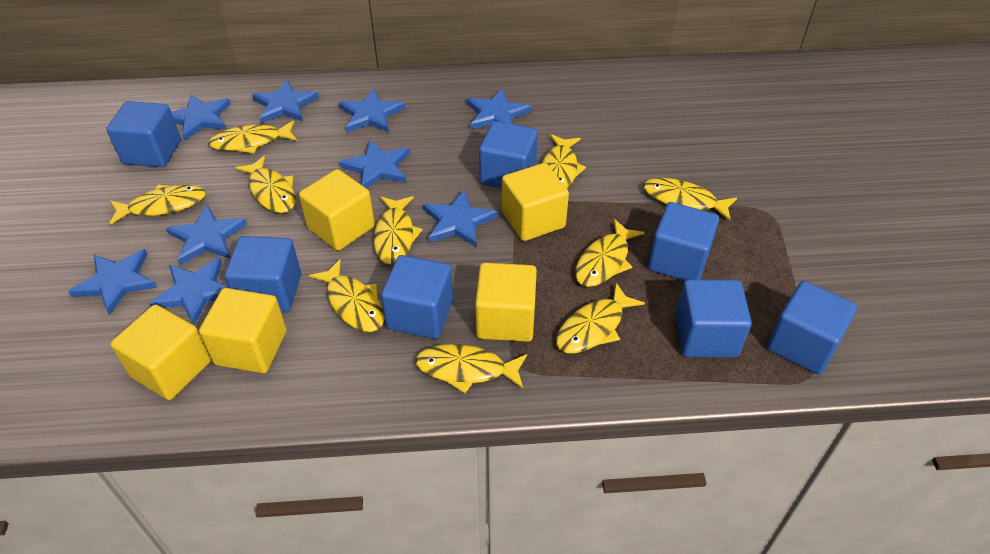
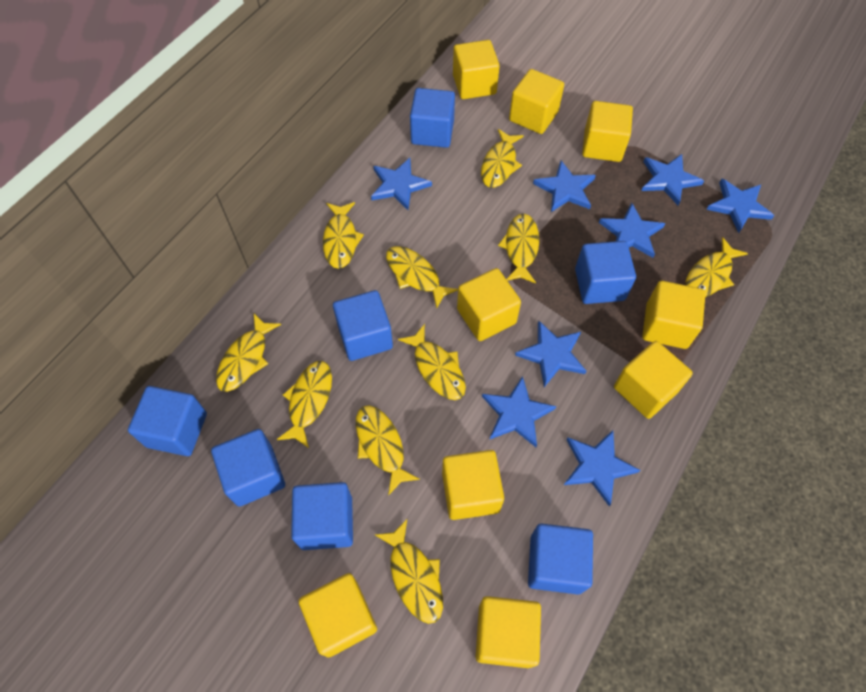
blue star: [68,249,157,315] [149,258,229,325] [166,205,247,265] [171,94,231,141] [252,80,319,123] [339,89,405,133] [339,140,410,189] [423,190,498,248] [466,89,532,129] = 9 -> [371,158,432,210] [482,376,556,447] [515,321,587,387] [533,161,596,212] [564,430,640,506] [599,203,666,258] [641,154,704,205] [706,178,774,233] = 8
yellow cube: [111,304,211,400] [199,288,287,373] [299,169,375,251] [475,263,537,342] [502,163,569,241] = 5 -> [299,573,377,658] [442,450,504,520] [453,40,500,99] [457,268,521,341] [476,596,541,668] [509,69,564,134] [582,101,633,162] [614,341,693,419] [642,281,706,349] = 9

